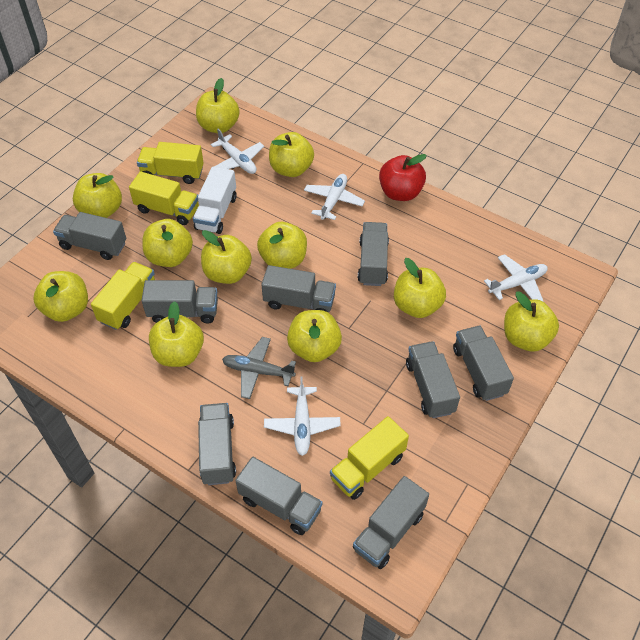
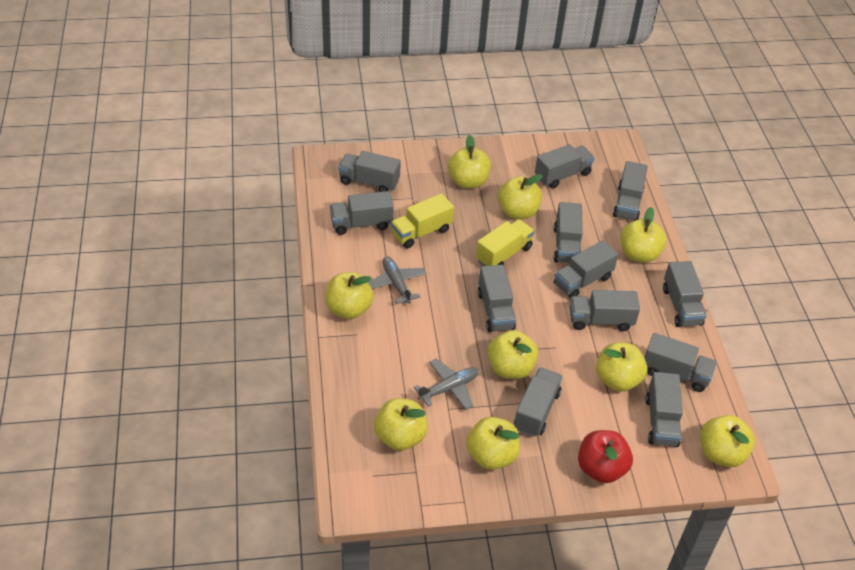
grey plane: [222,337,296,399] = 1 -> [368,256,427,304] [414,359,479,410] = 2
grey truck: [53,212,126,260] [141,280,218,324] [198,403,236,485] [235,457,323,535] [261,265,336,312] [353,476,429,569] [358,222,389,286] [406,341,460,418] [453,326,514,401] = 9 -> [330,191,394,235] [338,151,401,192] [478,265,516,332] [514,367,562,437] [535,144,594,188] [553,202,583,263] [554,240,618,299] [570,290,640,331] [613,161,648,221] [644,333,717,392] [646,372,683,447] [663,261,707,327] = 12
white plane: [211,128,264,174] [264,376,341,456] [304,174,365,220] [484,254,548,302] = 4 -> none = 0
white truck: [193,167,237,234] = 1 -> none = 0
yellow apple: [33,271,88,322] [73,173,122,218] [142,219,193,267] [149,301,204,367] [196,78,240,133] [201,230,252,284] [257,222,307,269] [269,132,314,177] [287,310,342,362] [394,258,446,318] [504,292,559,351] = 11 -> [325,272,374,319] [374,398,428,451] [448,135,491,188] [466,417,520,470] [488,330,538,379] [498,174,543,219] [596,342,648,392] [621,207,667,263] [700,415,755,467] = 9
yellow truck: [91,262,155,330] [129,171,199,225] [137,142,204,184] [330,416,409,500] = 4 -> [391,193,454,248] [476,219,535,266] = 2

